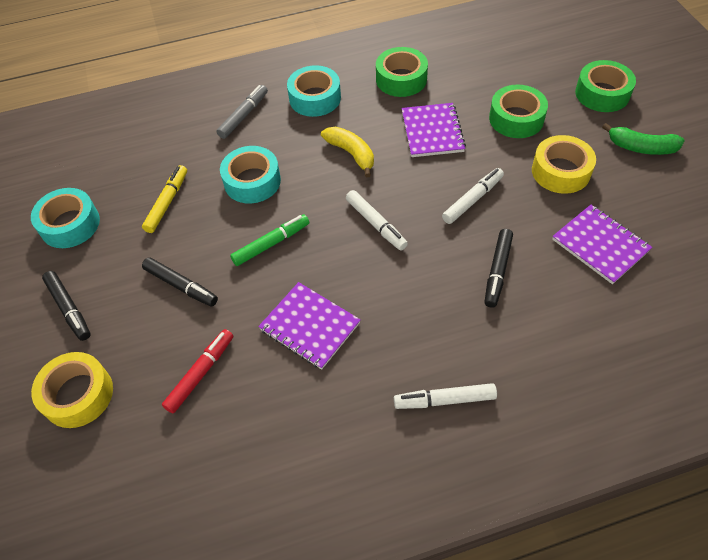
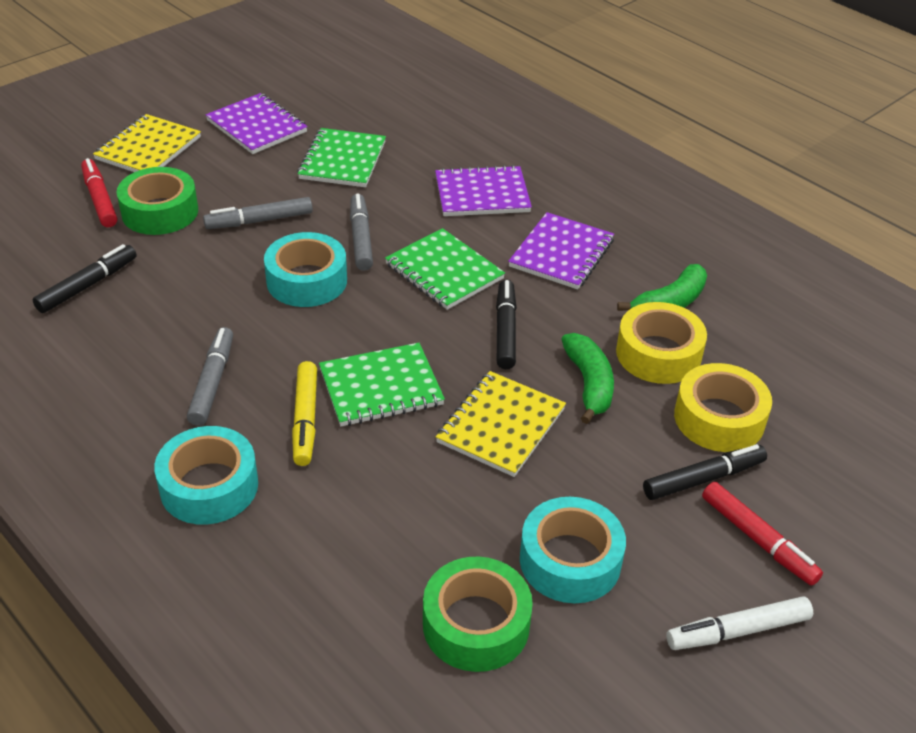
green banana: [602,123,685,155] = 1 -> [561,333,614,424] [617,264,707,311] = 2
green marker: [230,214,309,266] = 1 -> none = 0
green notebook: none = 0 -> [297,128,386,187] [319,343,445,426] [385,228,505,310] = 3
green tape: [376,47,428,97] [489,84,548,138] [575,60,636,112] = 3 -> [116,167,198,235] [423,556,533,672] = 2
grey marker: [216,85,268,139] = 1 -> [187,327,233,426] [203,197,313,229] [350,194,373,271] = 3
red marker: [162,329,233,413] = 1 -> [81,158,117,227] [702,482,823,586] = 2
white marker: [346,190,408,251] [394,383,497,409] [442,168,504,224] = 3 -> [666,596,813,650] = 1
yellow banana: [321,127,374,177] = 1 -> none = 0
yellow notebook: none = 0 -> [93,114,201,172] [436,371,566,477] = 2

